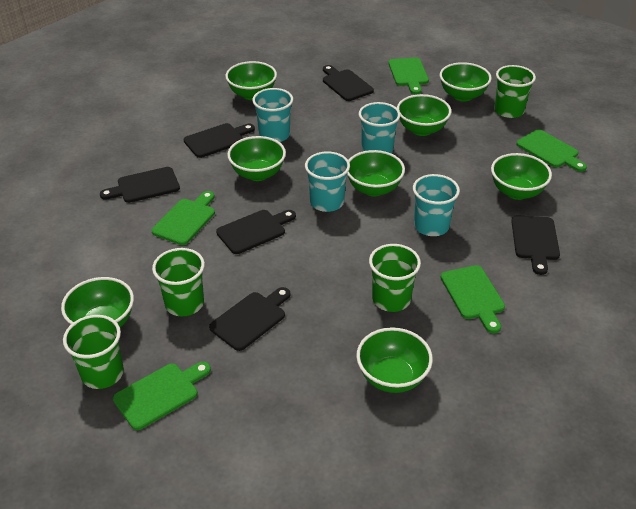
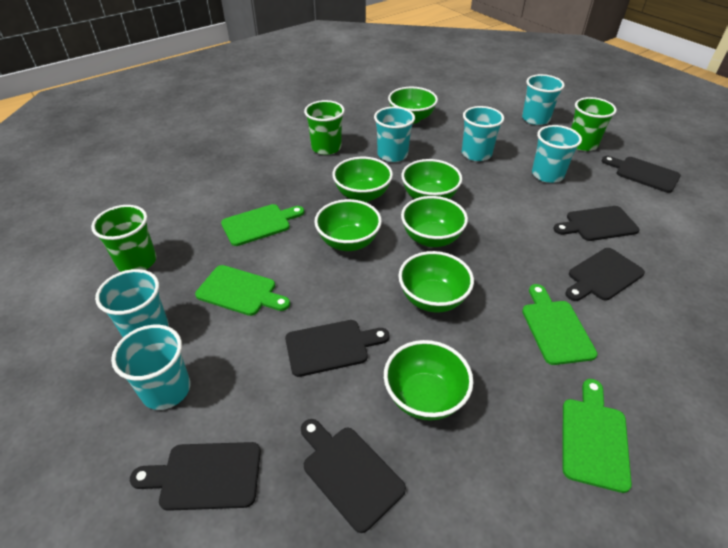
green bowl: [61,277,134,327] [225,61,277,100] [227,136,286,181] [347,150,405,196] [356,327,433,393] [397,94,451,136] [440,62,492,102] [491,153,552,200] = 8 -> [314,199,382,251] [332,157,393,202] [384,340,474,421] [388,87,438,124] [398,251,474,313] [401,159,462,199] [401,196,468,247] = 7
green cup: [63,315,124,389] [152,248,205,316] [369,244,421,312] [494,65,536,118] = 4 -> [91,205,156,272] [304,100,345,155] [571,97,617,151] = 3
green cutting board: [113,362,211,430] [152,191,215,245] [388,57,429,94] [441,265,505,334] [516,129,587,172] = 5 -> [195,265,290,316] [221,204,304,246] [522,284,598,365] [562,379,632,493] = 4
turquoise cup: [252,88,293,142] [305,151,350,212] [359,102,400,153] [413,174,460,236] = 4 -> [95,269,169,337] [111,325,190,410] [374,107,415,162] [462,106,504,161] [522,74,565,125] [532,125,582,183] = 6

